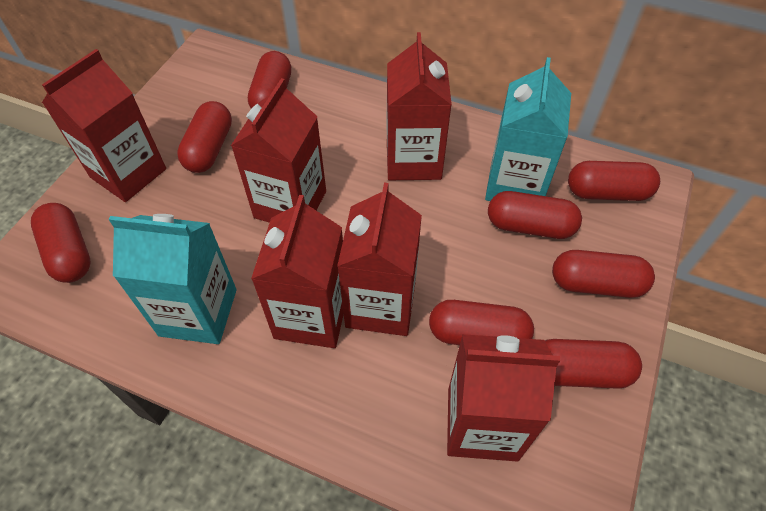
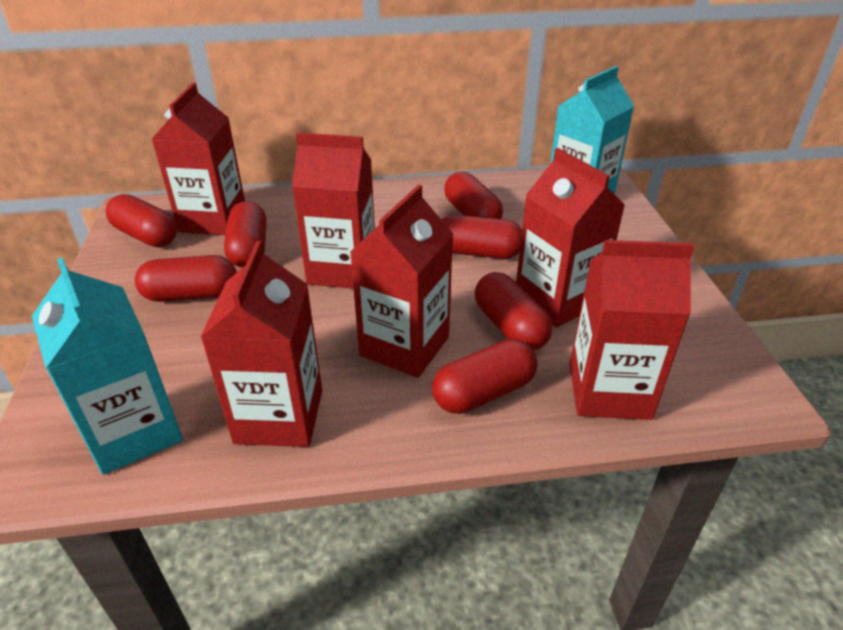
red capsule: [31,203,91,283] [177,101,232,173] [248,51,291,109] [429,300,534,345] [488,191,582,239] [545,339,642,389] [552,250,655,298] [568,161,660,201] = 8 -> [105,194,177,247] [135,255,237,302] [224,201,267,268] [432,339,537,414] [441,215,522,259] [444,172,503,219] [475,272,553,350] = 7

